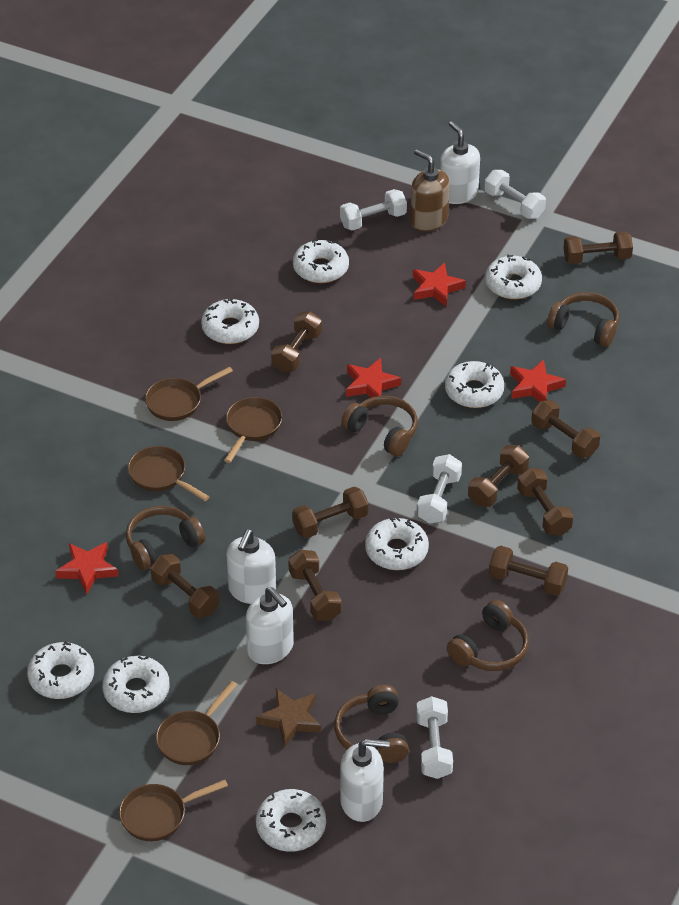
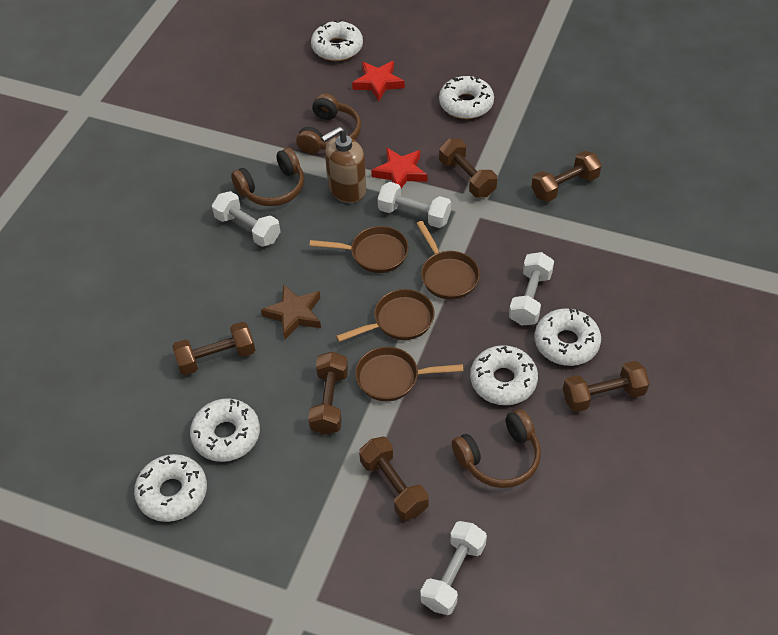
brown dumbbell: [151,554,219,618] [271,311,322,373] [288,550,342,621] [292,487,369,538] [468,445,529,507] [489,546,568,596] [517,468,573,536] [531,400,600,458] [563,231,633,264] = 9 -> [172,322,255,375] [308,352,348,435] [359,436,429,520] [439,139,497,197] [531,151,602,202] [563,361,650,412] = 6
brown headphones: [126,506,205,570] [334,685,409,763] [341,396,418,456] [447,600,529,671] [547,292,619,347] = 5 -> [231,148,304,206] [296,93,361,154] [452,409,541,488] = 3
brown pan: [119,780,228,841] [128,446,209,501] [145,366,233,421] [156,681,237,765] [224,397,282,463] = 5 -> [310,226,409,273] [336,289,435,342] [355,347,463,401] [416,221,480,300] = 4
red star: [55,542,118,594] [346,358,401,398] [413,263,466,307] [510,359,566,402] = 4 -> [352,61,405,101] [371,148,427,188] = 2
white donut: [27,641,94,699] [102,656,170,713] [201,298,259,344] [256,789,326,852] [293,239,349,283] [365,517,429,570] [445,361,504,408] [485,254,542,299] = 8 -> [134,454,207,522] [190,398,260,462] [311,20,363,61] [439,76,494,119] [470,345,538,405] [535,308,601,366] = 6
white soap dispenser: [226,529,276,604] [246,587,294,664] [340,739,390,822] [440,121,480,204] = 4 -> none = 0

